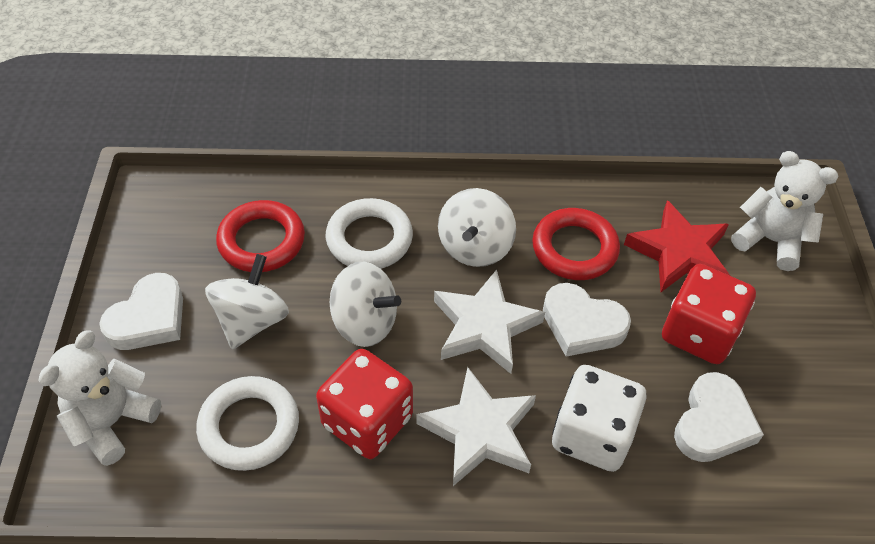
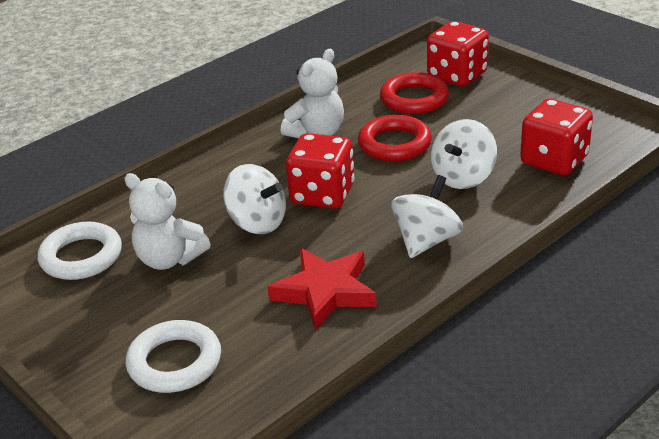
red dice: [316,349,413,459] [662,264,756,364] = 2 -> [286,133,355,209] [427,21,489,87] [520,99,593,176] = 3
white dice: [552,365,646,472] = 1 -> none = 0
white heart: [99,273,183,350] [543,283,631,357] [674,372,764,462] = 3 -> none = 0
white star: [416,367,536,486] [434,270,545,374] = 2 -> none = 0

